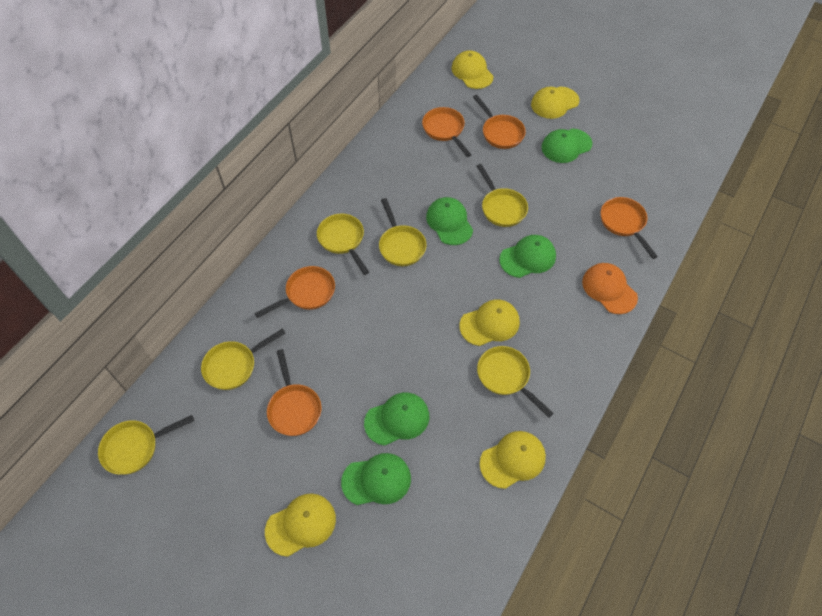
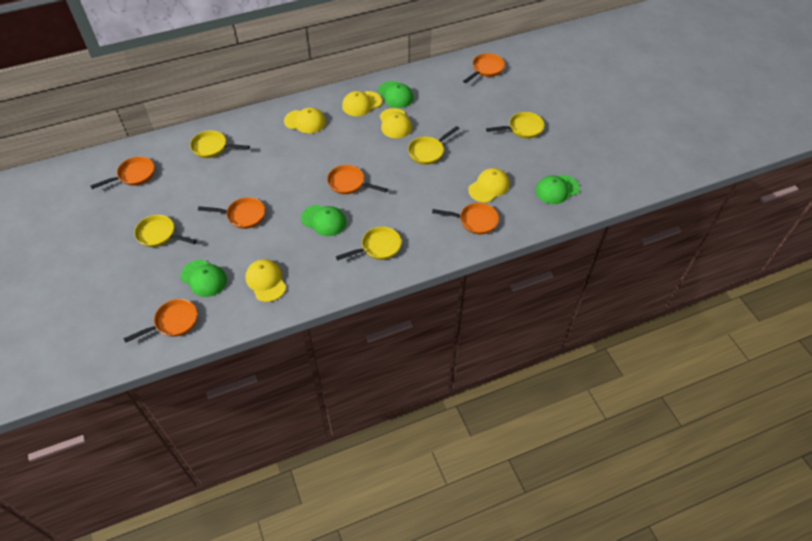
green cap: [341,453,411,505] [364,393,429,446] [426,197,473,245] [499,235,556,278] [541,129,592,163] = 5 -> [180,260,227,297] [301,205,346,236] [378,81,413,108] [535,175,579,204] = 4
orange cap: [582,263,638,314] = 1 -> none = 0
orange pan: [255,266,335,318] [267,349,322,436] [422,107,472,157] [473,95,526,149] [600,197,658,259] = 5 -> [91,156,154,189] [123,299,197,343] [198,197,265,229] [327,165,388,194] [432,203,499,234] [463,53,505,83] = 6
yellow pan: [98,415,194,475] [201,328,285,390] [317,214,369,275] [379,198,427,266] [477,164,528,227] [477,346,554,418] = 6 -> [134,215,197,247] [190,130,250,158] [336,226,401,260] [408,126,460,165] [486,112,544,138] = 5

